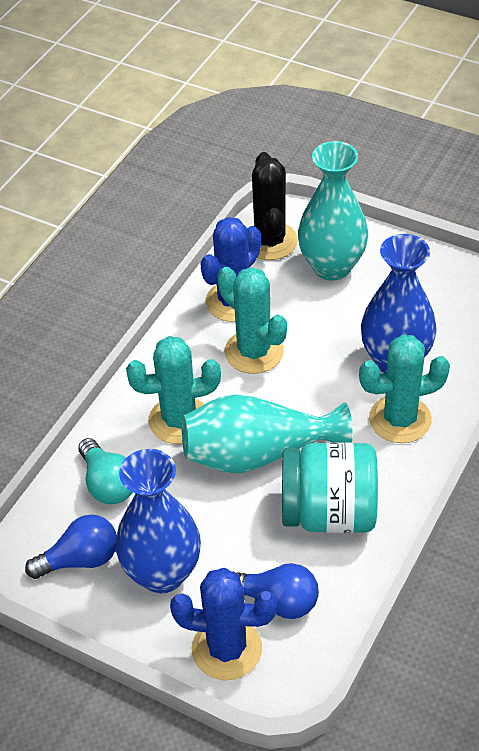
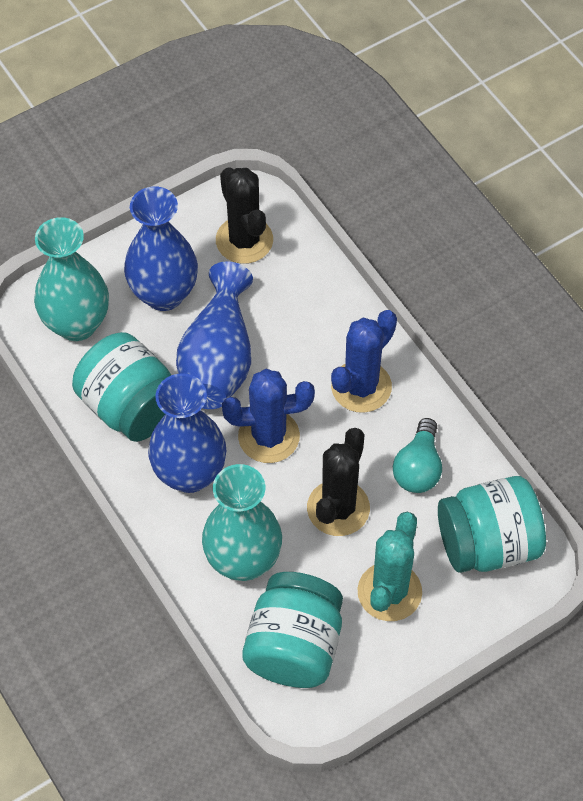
black cactus: [252,152,298,260] = 1 -> [216,167,273,264] [307,428,370,536] = 2
blue light bulb: [25,515,117,579] [237,563,319,619] = 2 -> none = 0
blue vase: [116,449,201,593] [361,234,437,373] = 2 -> [124,186,198,311] [148,373,226,493] [176,262,253,409] = 3
turquoise cactus: [126,336,221,444] [218,267,287,374] [359,335,450,443] = 3 -> [358,512,422,621] = 1
turquoise jar: [282,442,378,533] = 1 -> [72,332,171,442] [242,572,343,688] [438,476,546,573] = 3

